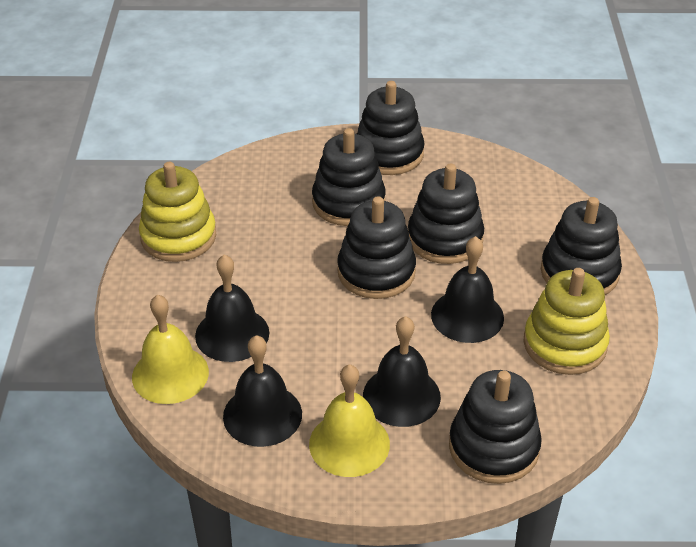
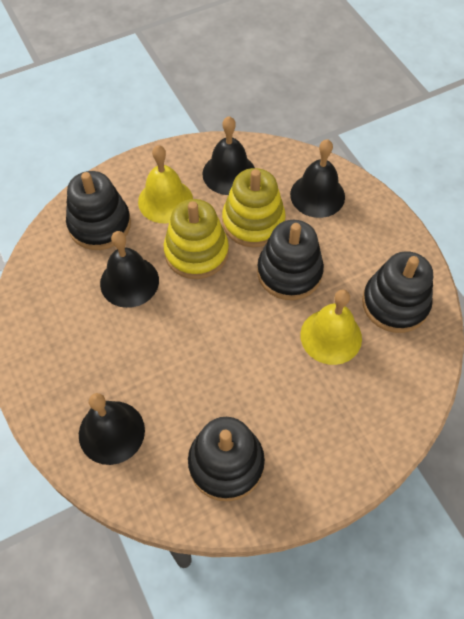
black stacking toy: [312,128,386,226] [337,196,416,299] [357,81,425,175] [408,164,484,264] [449,370,542,484] [541,197,622,295] = 6 -> [66,171,131,250] [188,417,265,501] [257,220,324,300] [362,251,433,333] = 4

